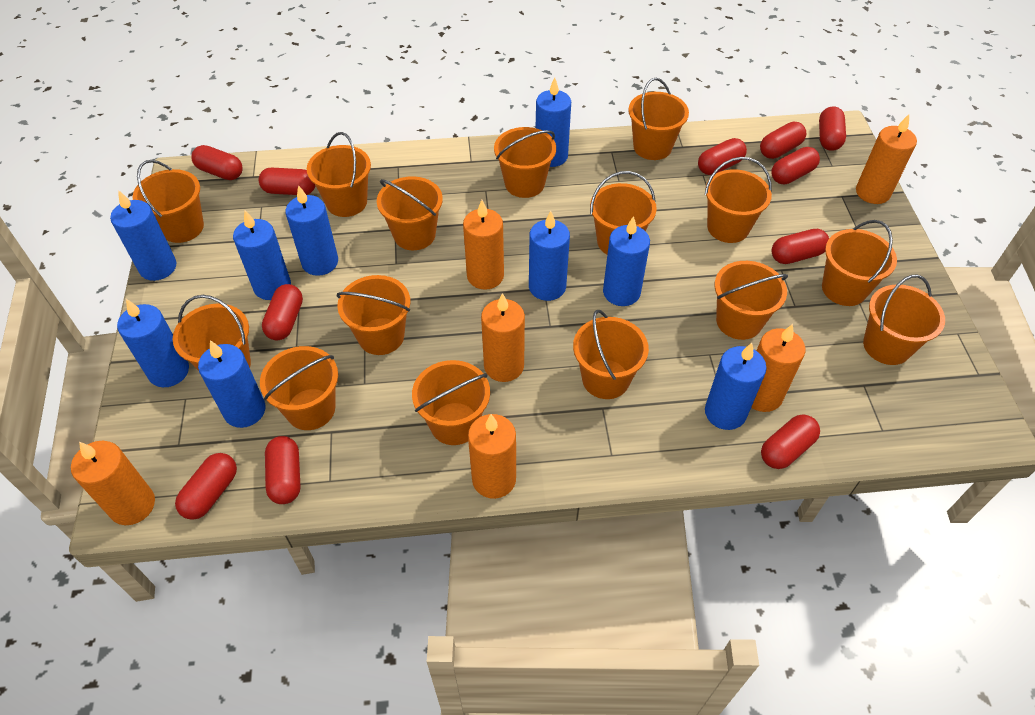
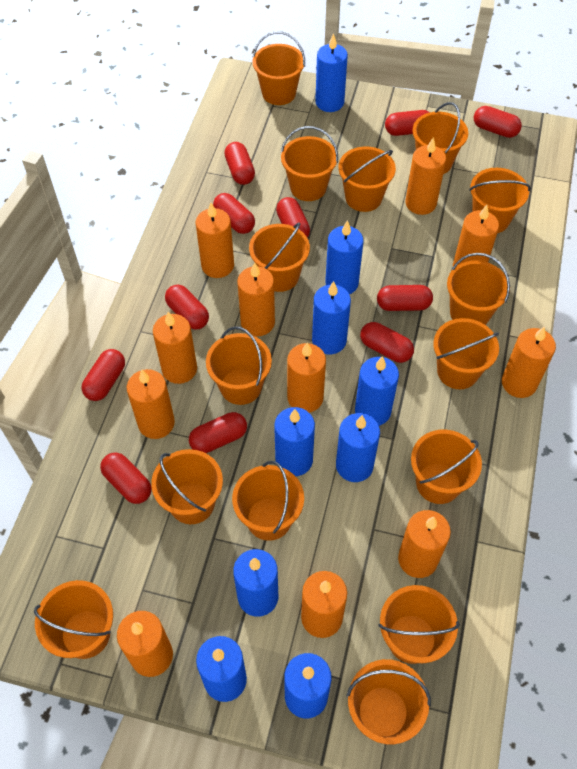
orange candle: [71,441,155,525] [463,200,504,290] [468,414,516,499] [481,293,525,382] [751,324,806,412] [856,114,917,204] = 6 -> [117,611,173,677] [127,369,175,439] [153,312,197,384] [196,203,234,278] [237,262,275,336] [287,342,326,413] [301,571,347,638] [398,510,451,578] [405,137,446,215] [453,205,499,266] [502,326,556,398] = 11

